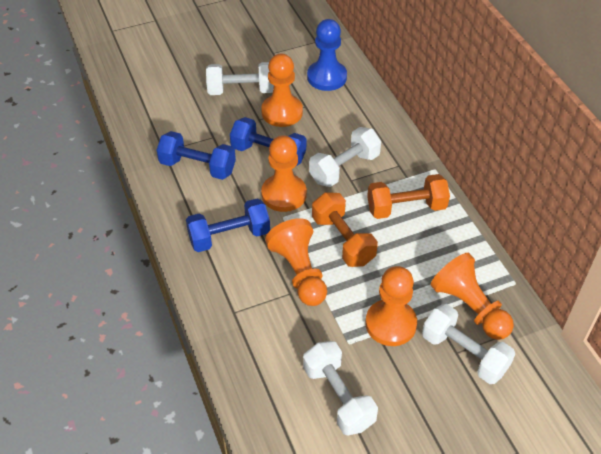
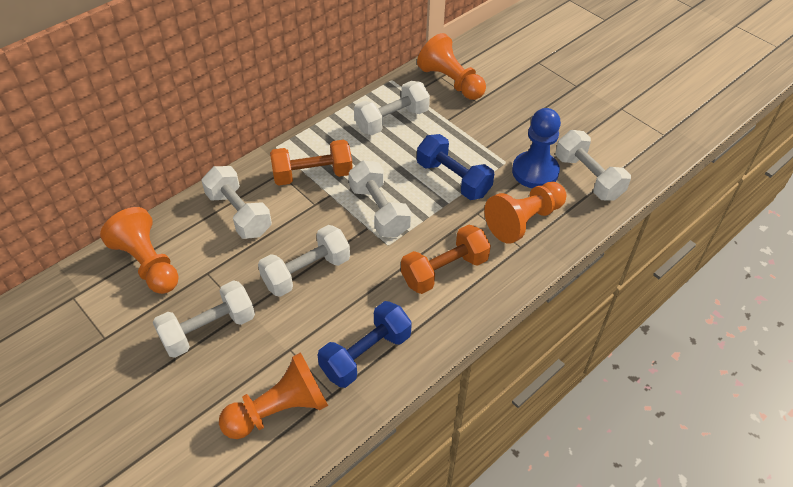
blue dumbbell: [157,131,236,180] [186,198,270,252] [230,117,306,166] = 3 -> [318,301,412,388] [417,134,494,200] = 2
orange pawn: [261,54,303,127] [261,135,307,212] [265,218,327,306] [366,266,417,346] [431,253,514,340] = 5 -> [100,207,179,294] [219,352,328,439] [417,33,486,100] [484,182,566,244] = 4
white dumbbell: [206,62,274,95] [303,341,378,435] [309,127,381,187] [422,304,515,384] = 4 -> [153,280,255,358] [201,166,272,239] [258,225,350,297] [349,161,411,237] [354,81,430,135] [556,130,631,201] = 6

